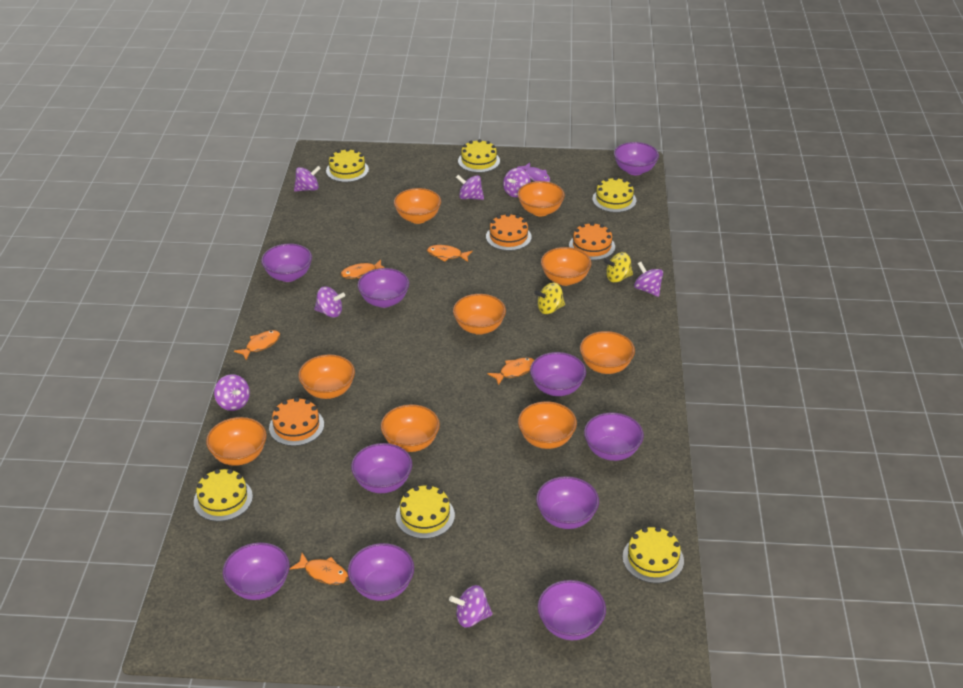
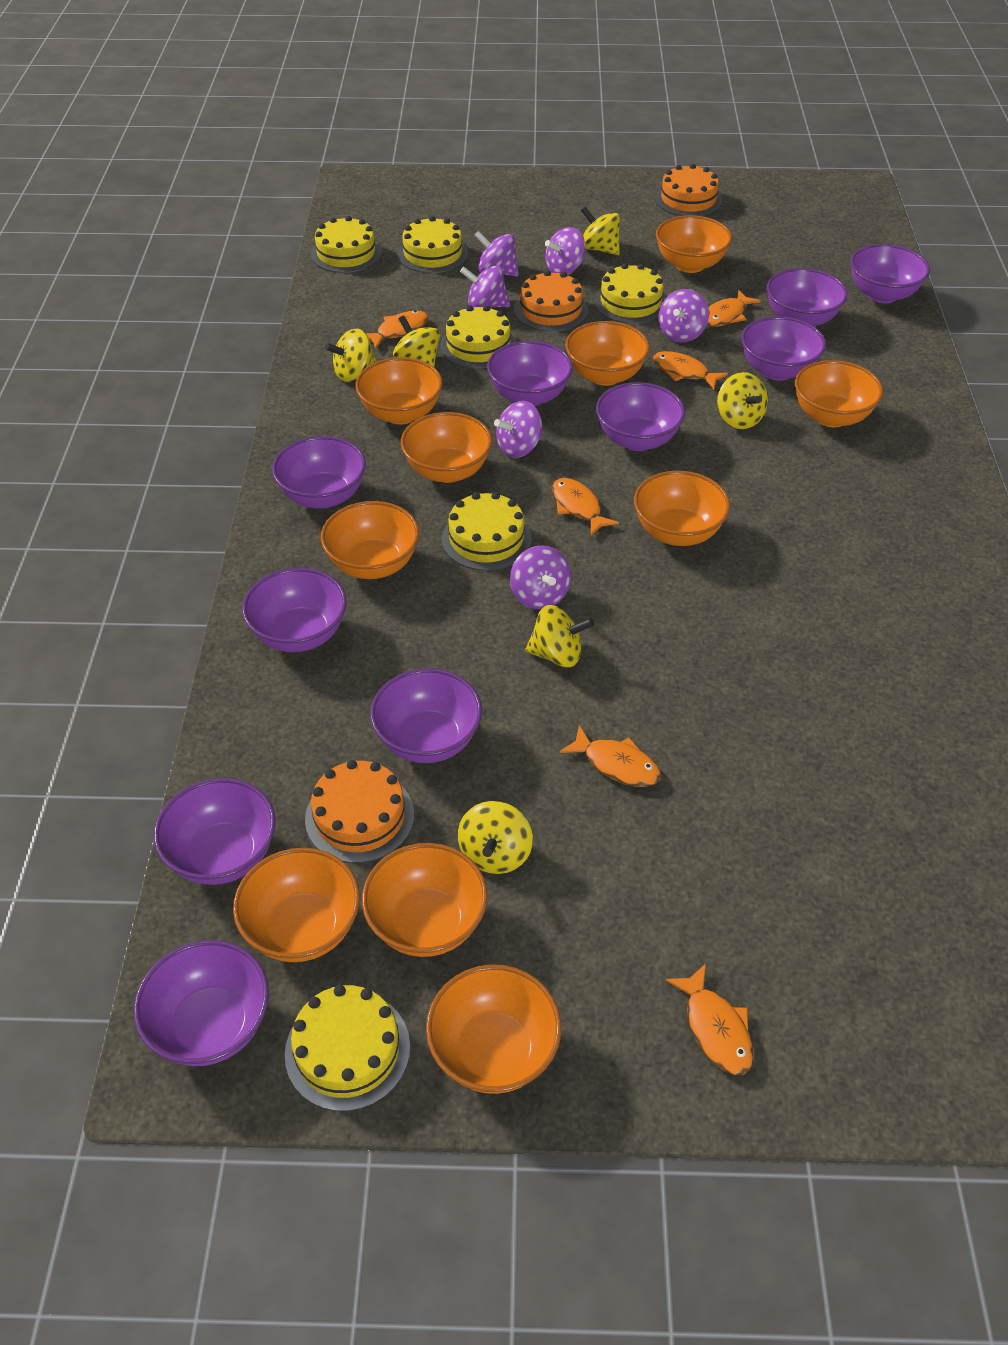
orange bowl: [206,417,267,466] [298,354,355,399] [381,404,440,452] [394,188,441,224] [453,294,506,335] [518,181,565,216] [518,401,577,449] [541,247,591,286] [580,331,635,374] = 9 -> [233,848,360,962] [321,501,419,579] [355,357,443,425] [362,843,488,957] [401,412,492,483] [426,964,561,1094] [565,321,650,386] [634,471,730,546] [656,215,732,273] [795,360,883,427] = 10
orange fish: [234,330,280,360] [290,553,348,585] [340,260,385,279] [427,245,473,262] [488,357,534,385] = 5 -> [366,310,429,348] [552,478,619,535] [559,725,661,787] [653,351,728,390] [665,963,753,1075] [707,290,761,327] = 6
purple fish: [517,162,550,182] = 1 -> none = 0
purple spinning top: [214,374,250,411] [294,166,321,192] [314,286,345,318] [449,585,493,627] [456,175,484,200] [503,168,530,197] [634,262,663,297] = 7 -> [460,265,510,308] [474,231,519,276] [494,401,542,458] [510,545,571,609] [545,227,585,275] [658,289,709,342] = 6
yellow spinning top: [534,283,565,314] [604,252,633,283] = 2 -> [325,329,377,382] [393,316,440,367] [458,801,533,874] [525,605,594,668] [581,206,620,255] [717,372,768,429] = 6

